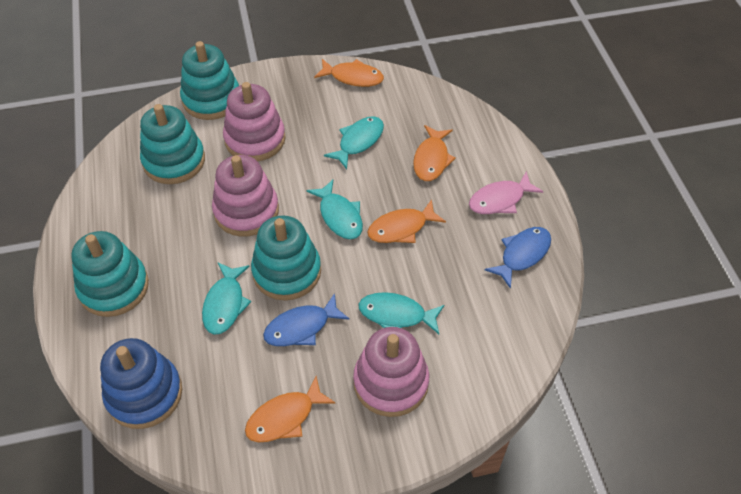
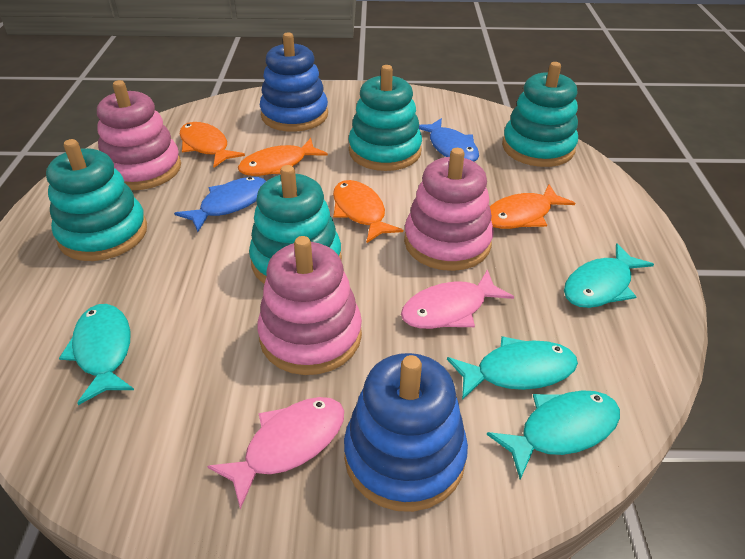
blue stacking toy: [100,338,182,429] = 1 -> [260,33,328,132] [344,353,468,512] = 2
pink fish: [469,171,543,214] = 1 -> [207,397,344,509] [401,269,514,329] = 2

